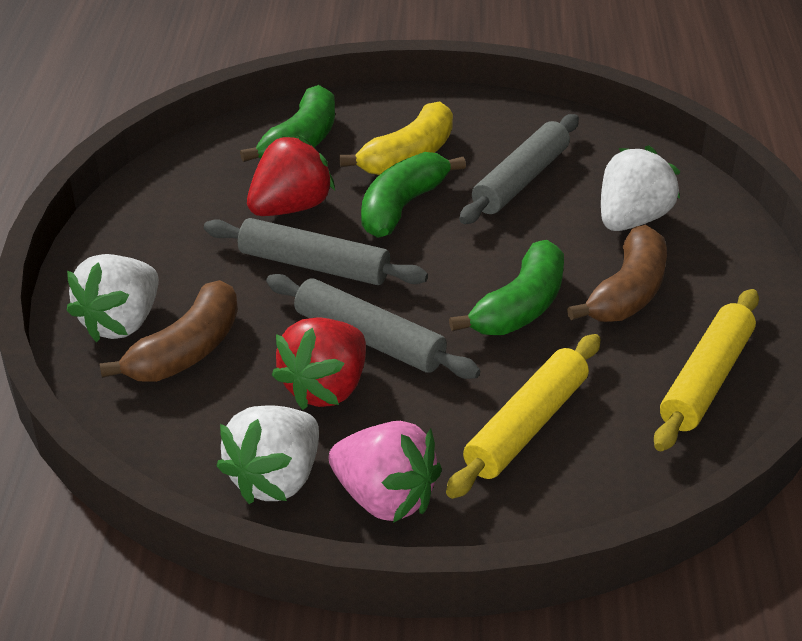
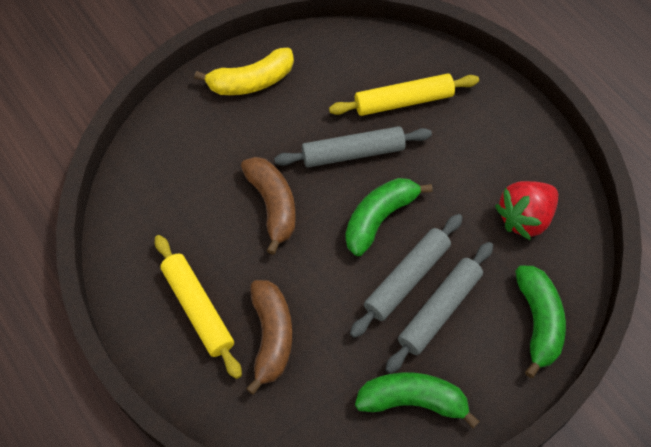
pink strawberry: [329,421,442,523] = 1 -> none = 0
red strawberry: [247,135,335,216] [272,317,366,410] = 2 -> [495,181,558,241] = 1
white strawberry: [67,254,159,342] [217,405,319,504] [601,145,680,231] = 3 -> none = 0

